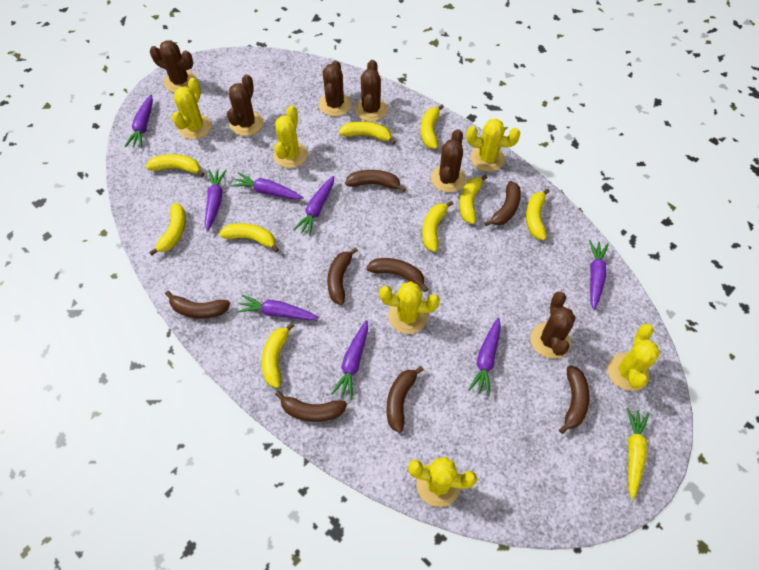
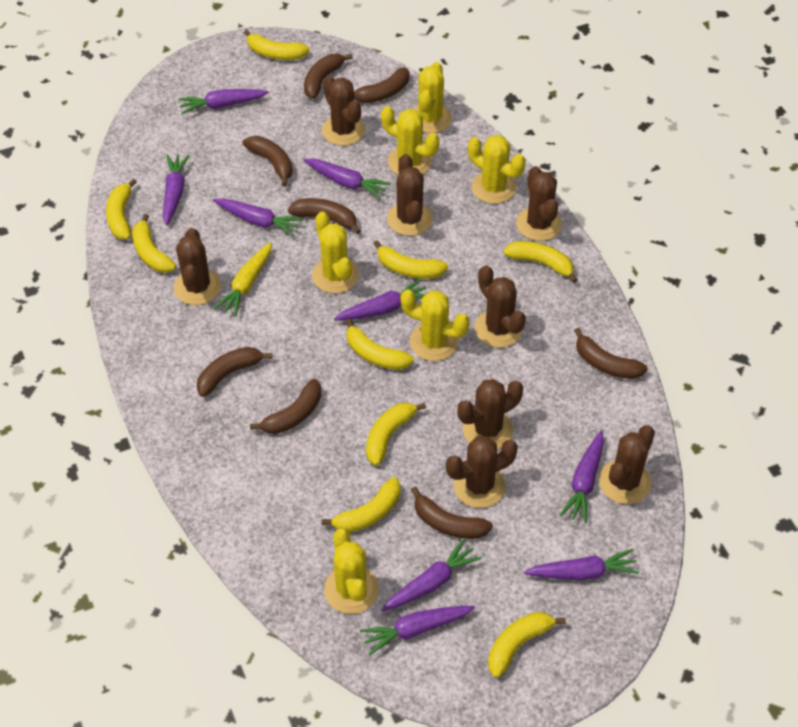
brown cactus: [150,40,196,92] [227,74,263,136] [319,60,351,116] [355,60,387,122] [431,129,466,193] [531,292,576,359] = 6 -> [174,228,221,305] [322,76,365,146] [387,154,433,236] [446,436,518,508] [457,379,523,449] [475,266,526,348] [516,166,562,241] [599,425,655,504] = 8
purple carrot: [125,95,153,148] [205,169,227,231] [231,172,304,200] [237,294,319,320] [293,176,334,236] [331,320,368,400] [468,317,501,396] [589,240,609,310] = 8 -> [163,154,190,225] [178,89,269,114] [213,198,304,237] [304,159,391,199] [334,279,427,320] [360,606,475,655] [382,539,482,611] [524,549,639,580] [560,430,604,523] = 9

